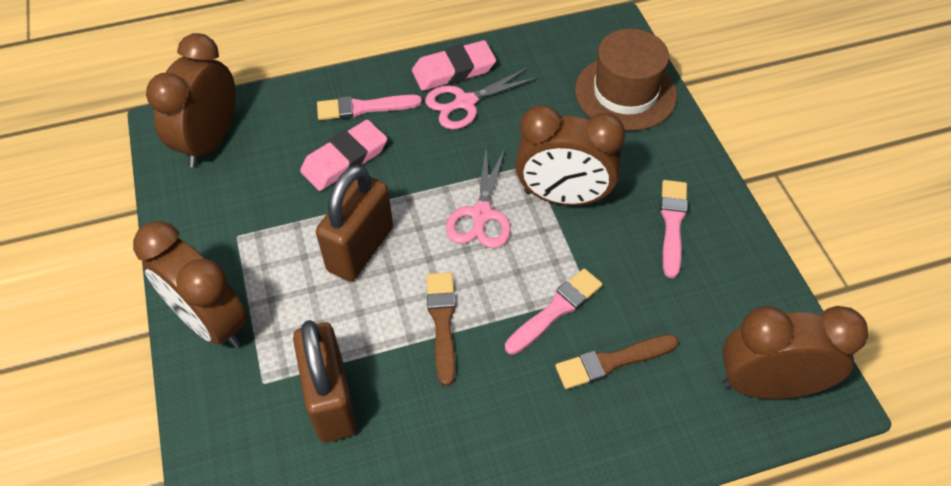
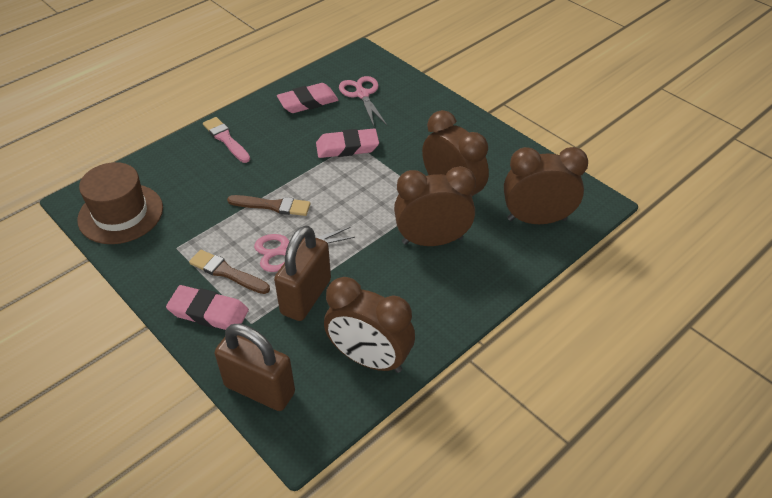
pink brush: [317,95,422,120] [505,268,603,355] [660,180,688,278] = 3 -> [203,117,250,163] = 1
pink eraser: [300,120,387,191] [412,40,496,91] = 2 -> [166,285,249,330] [277,83,338,113] [316,128,379,158] = 3

